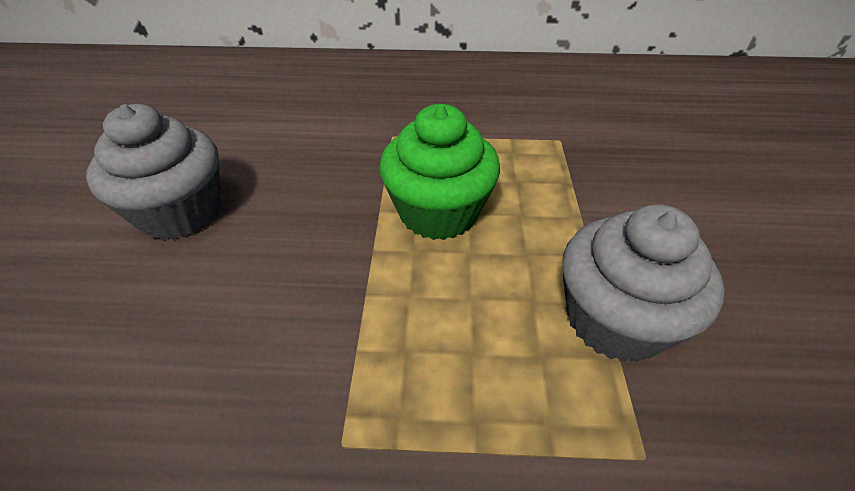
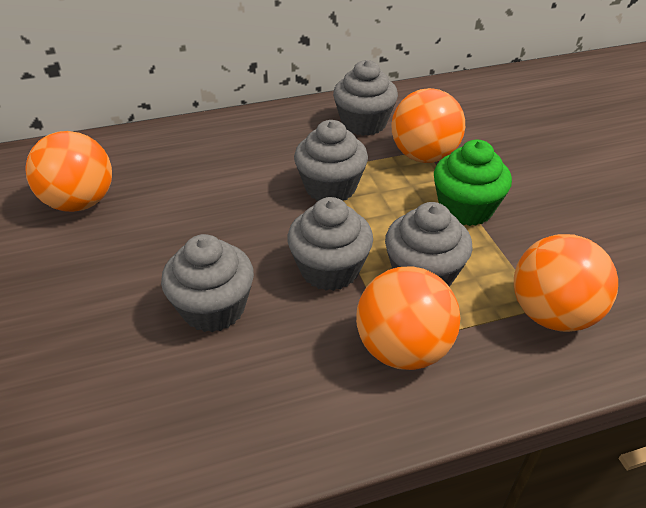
grey cupcake: [86,104,221,240] [562,204,725,362] = 2 -> [161,234,254,332] [287,197,373,291] [294,120,368,201] [333,60,398,136] [385,202,473,287] = 5
orange ball: none = 0 -> [25,131,112,212] [356,267,461,370] [391,88,465,163] [514,234,618,332] = 4

